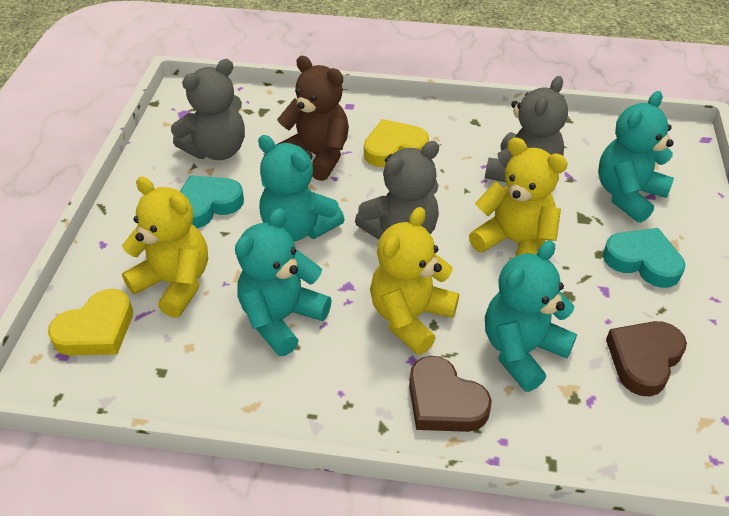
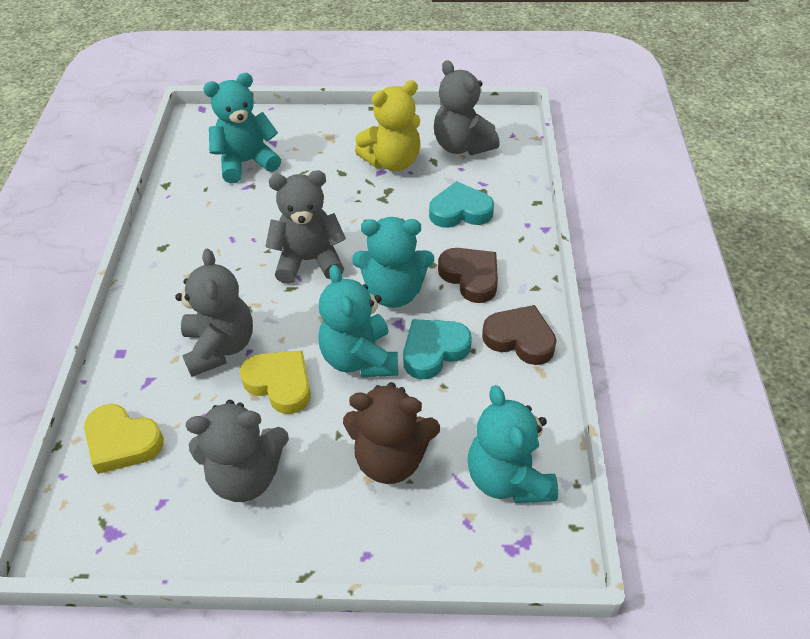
grey teddy bear: [171,59,245,160] [355,141,439,240] [485,76,568,182] = 3 -> [175,249,253,377] [186,400,289,502] [265,170,346,284] [434,60,500,155] = 4
yellow teddy bear: [122,177,208,318] [370,207,459,355] [469,137,568,257] = 3 -> [355,80,421,171] = 1

